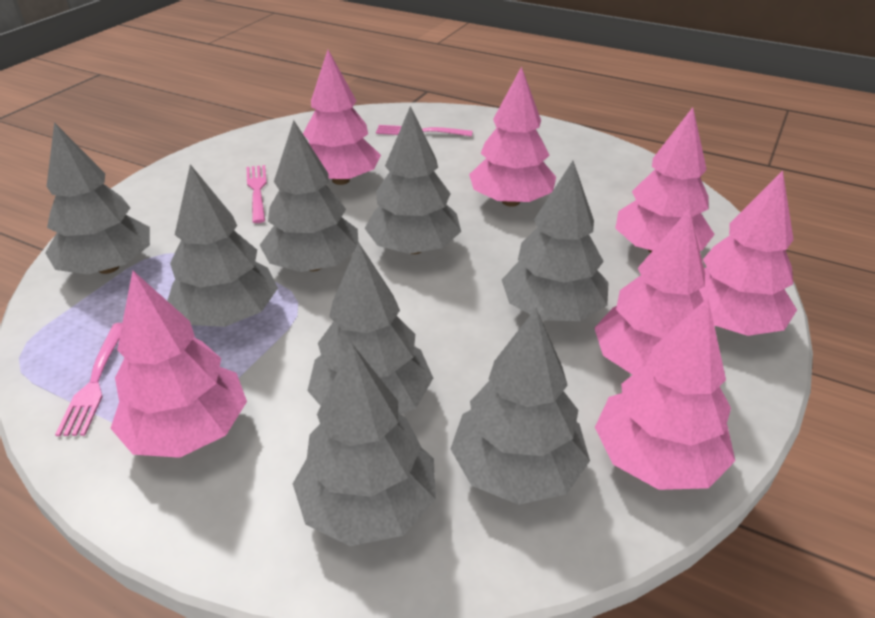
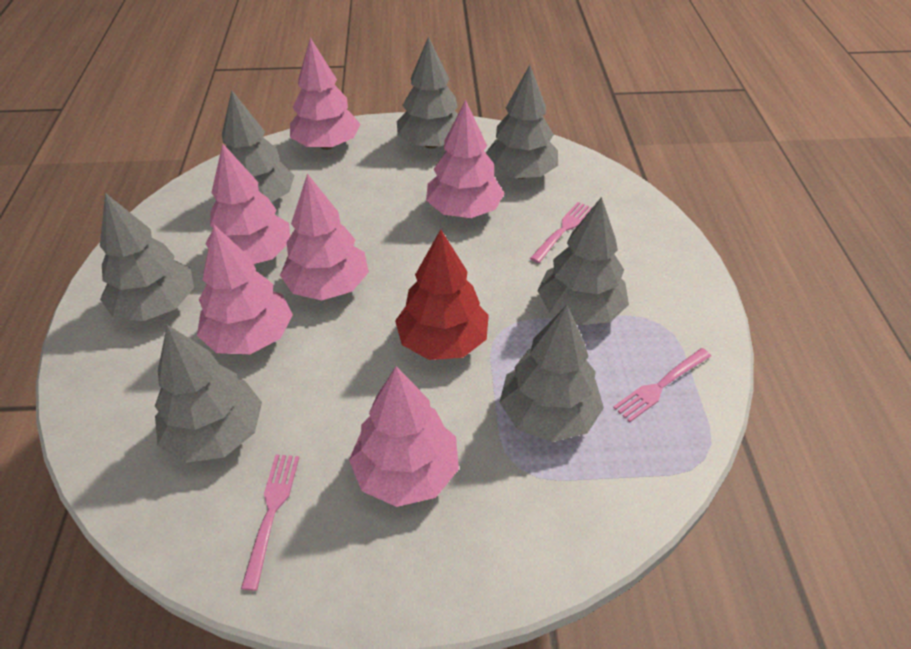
grey tree: [45,122,150,275] [167,164,278,327] [260,120,358,272] [293,343,436,546] [307,242,433,414] [365,106,461,254] [451,308,590,505] [502,161,609,321] = 8 -> [100,193,194,321] [155,325,262,463] [222,90,295,202] [397,36,458,149] [486,65,558,179] [500,305,604,442] [537,197,629,325] = 7
pink tree: [110,271,247,458] [303,50,381,185] [469,66,556,207] [594,208,705,375] [595,298,735,490] [615,107,715,253] [699,171,797,336] = 7 -> [197,225,293,354] [205,143,290,264] [280,174,369,300] [290,38,361,150] [349,366,459,507] [426,100,505,218] = 6
red tree: none = 0 -> [395,229,489,360] = 1

